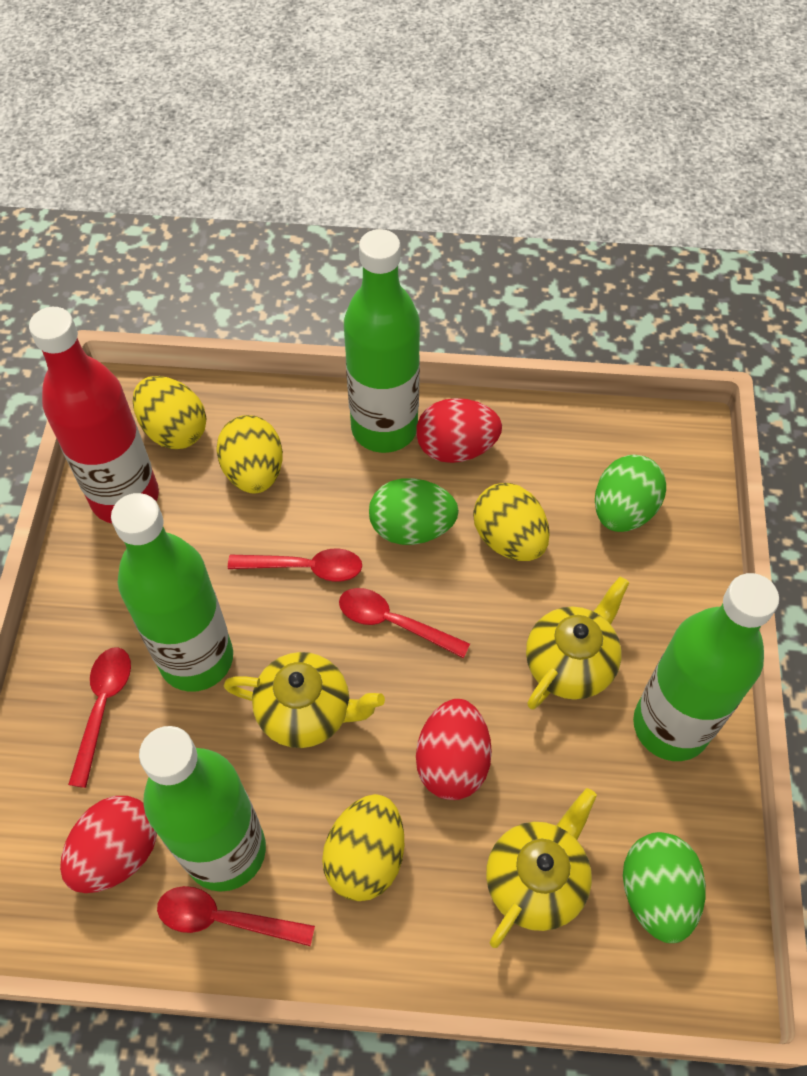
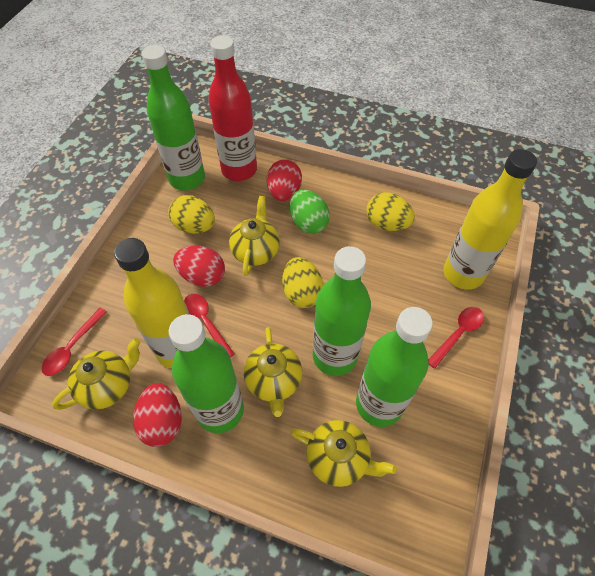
green egg: [369,478,459,545] [595,455,666,532] [623,832,706,943] = 3 -> [290,189,330,234] = 1
red spoon: [68,647,131,788] [157,886,315,946] [228,548,362,582] [339,588,470,658] = 4 -> [42,308,107,376] [184,294,235,358] [428,307,484,369] = 3
yellow bottle: none = 0 -> [114,238,189,368] [443,149,537,290] = 2
yellow egg: [133,376,206,449] [216,415,283,493] [322,794,404,901] [473,483,550,561] = 4 -> [168,195,215,234] [282,257,324,308] [366,192,415,231] = 3
yellow teapot: [224,652,385,748] [486,788,597,948] [526,577,629,710] = 3 -> [52,338,140,410] [229,196,280,276] [244,327,302,417] [291,420,397,487] = 4

